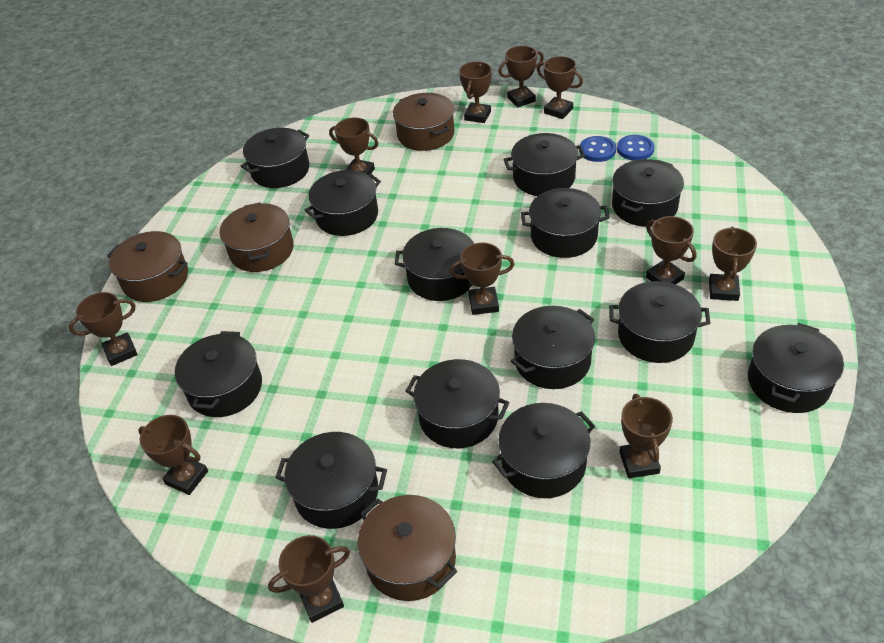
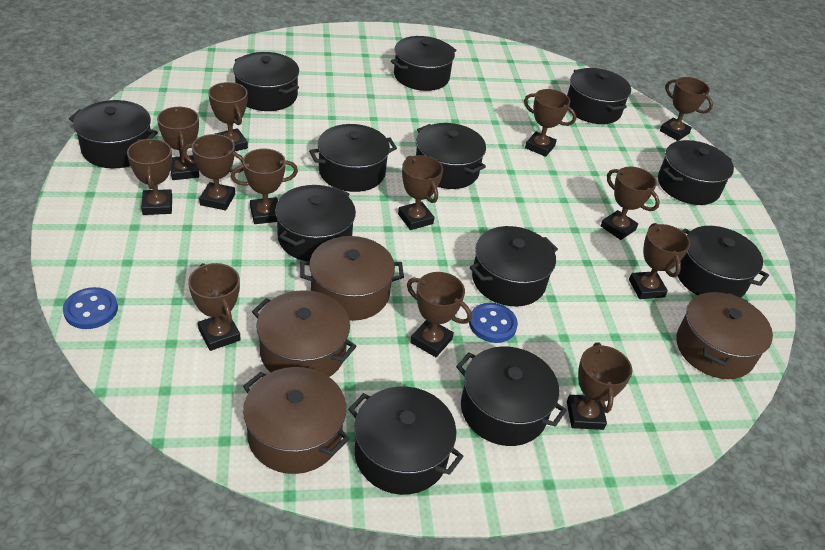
black pot: [175,331,262,417] [241,128,309,188] [275,432,387,529] [305,170,381,236] [395,228,474,301] [406,359,510,448] [492,403,595,498] [503,133,586,196] [511,306,595,389] [521,188,610,258] [609,281,711,363] [612,159,684,227] [748,323,844,413] = 13 -> [69,100,158,168] [233,52,299,111] [275,185,356,261] [309,124,397,192] [348,386,464,495] [391,36,457,91] [416,123,486,189] [456,347,567,446] [470,226,558,306] [567,68,631,124] [658,140,734,205] [677,226,769,298] = 12
brown trophy: [69,292,138,366] [138,415,208,495] [268,535,350,623] [329,118,378,175] [449,243,515,315] [459,61,492,123] [498,46,544,108] [537,56,583,119] [620,394,673,478] [646,216,696,285] [709,227,757,301] = 11 -> [127,139,172,215] [157,107,199,180] [182,134,244,210] [188,263,241,351] [208,82,248,151] [231,149,298,224] [398,155,443,230] [407,272,472,357] [524,89,576,157] [567,342,632,430] [601,167,660,240] [629,223,690,299] [660,77,713,141] = 13

